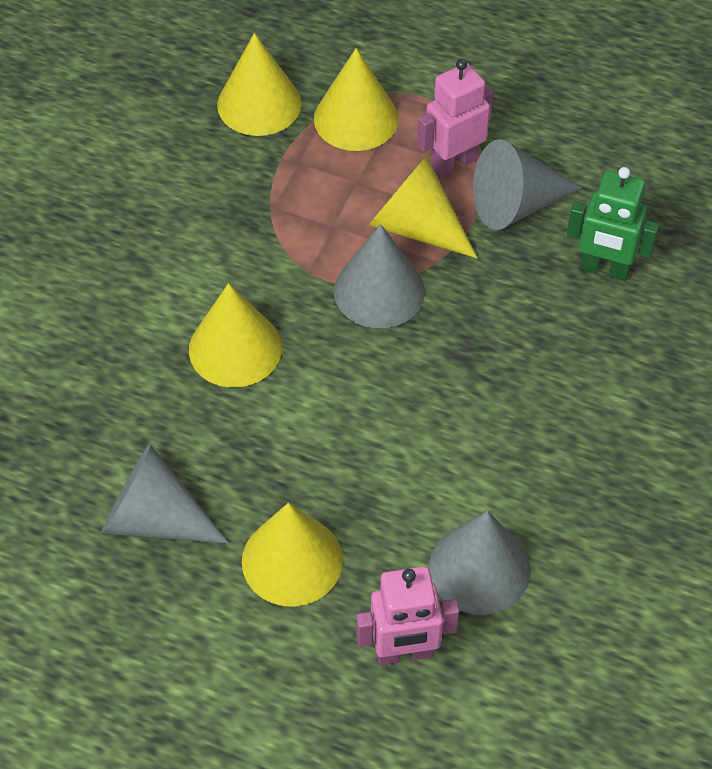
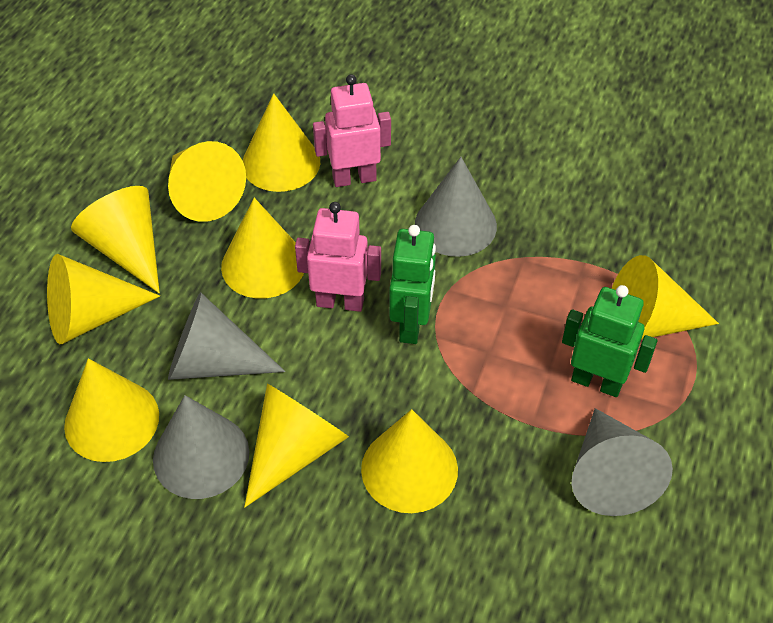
green robot: [567,167,659,281] = 1 -> [389,225,436,344] [562,285,658,397] = 2
yellow cone: [189,283,282,387] [217,33,302,136] [242,503,343,607] [314,48,399,151] [368,156,477,258] = 5 -> [47,254,160,344] [64,358,159,462] [71,186,160,293] [168,141,246,222] [221,198,304,298] [243,93,320,192] [244,384,349,507] [361,409,458,513] [611,255,719,340] = 9

